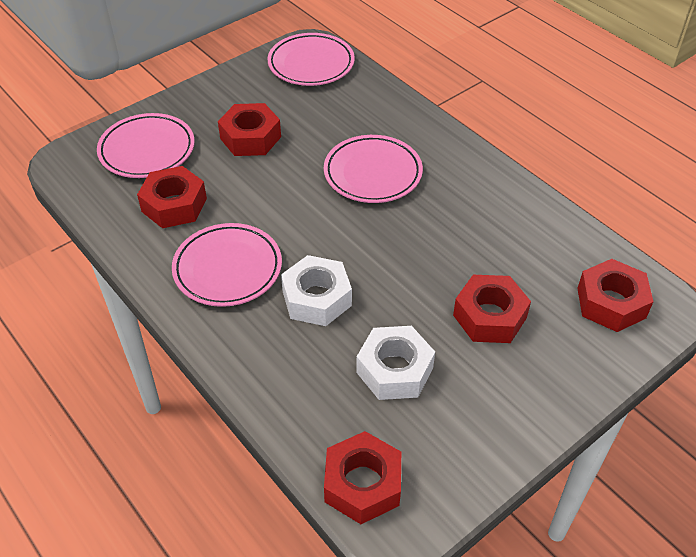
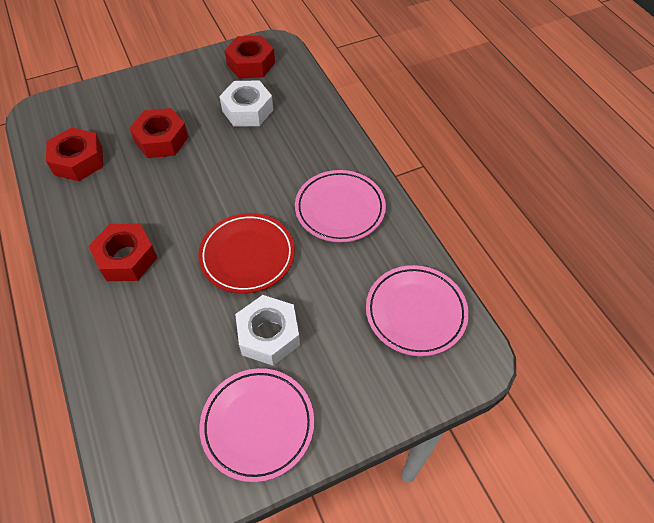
pink plate: [97,113,195,178] [172,223,282,307] [267,33,355,86] [324,135,423,203] = 4 -> [200,368,314,482] [295,170,386,242] [366,265,469,356] = 3
red nut: [137,166,207,228] [218,103,281,156] [324,431,401,524] [453,275,531,343] [577,259,653,332] = 5 -> [46,127,103,181] [89,223,157,281] [129,108,188,158] [225,35,275,79] = 4
red plate: none = 0 -> [198,213,295,294] = 1

